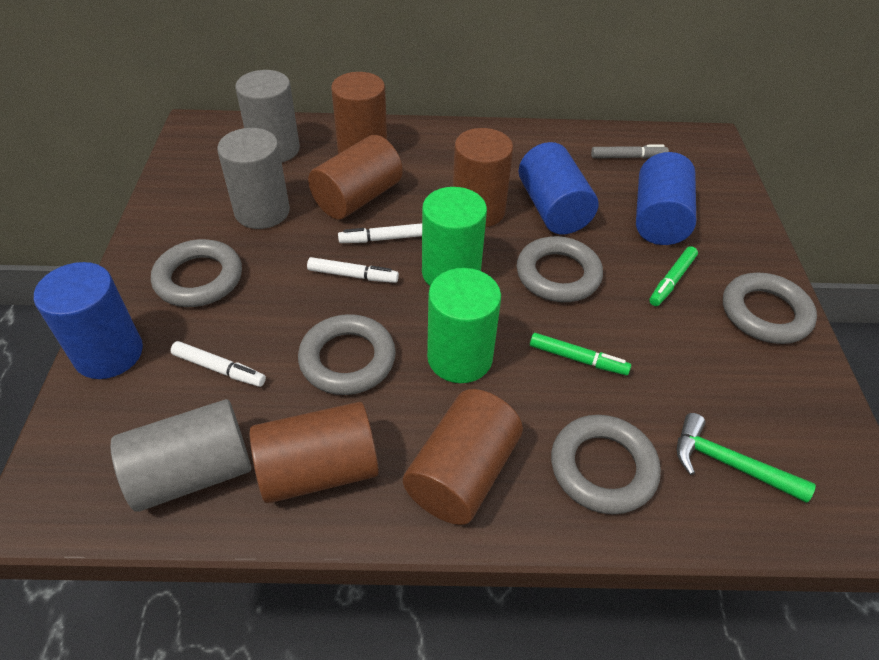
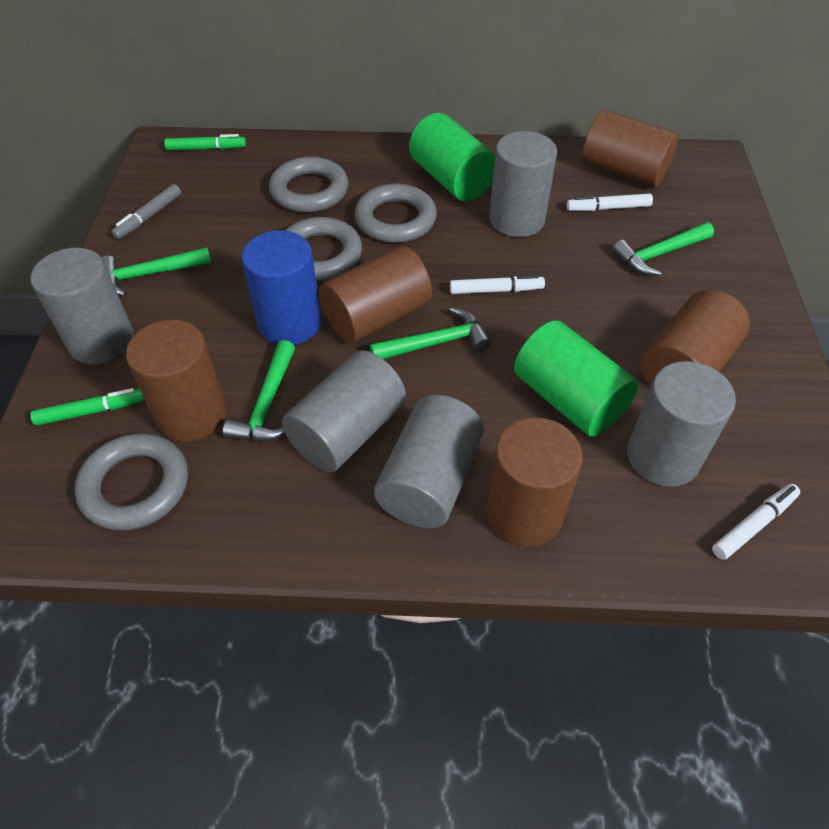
blue cylinder: [34,262,143,379] [519,142,598,234] [636,152,696,245] = 3 -> [242,230,321,345] = 1
green hammer: [677,413,816,503] = 1 -> [101,247,212,296] [223,340,295,442] [370,307,491,359] [612,222,714,276] = 4
grey cylinder: [110,399,251,512] [217,128,290,229] [235,70,300,162] = 3 -> [31,248,134,364] [282,350,406,472] [374,395,484,529] [489,131,557,237] [627,361,736,487] = 5
grey ring: [151,239,242,307] [298,314,396,395] [517,236,603,302] [551,415,661,514] [723,273,817,344] = 5 -> [75,433,188,531] [269,156,349,213] [285,217,362,281] [355,184,437,243] = 4

